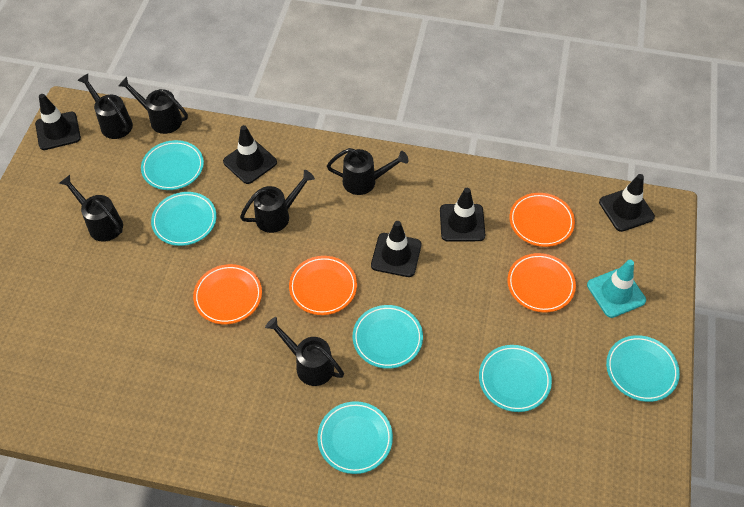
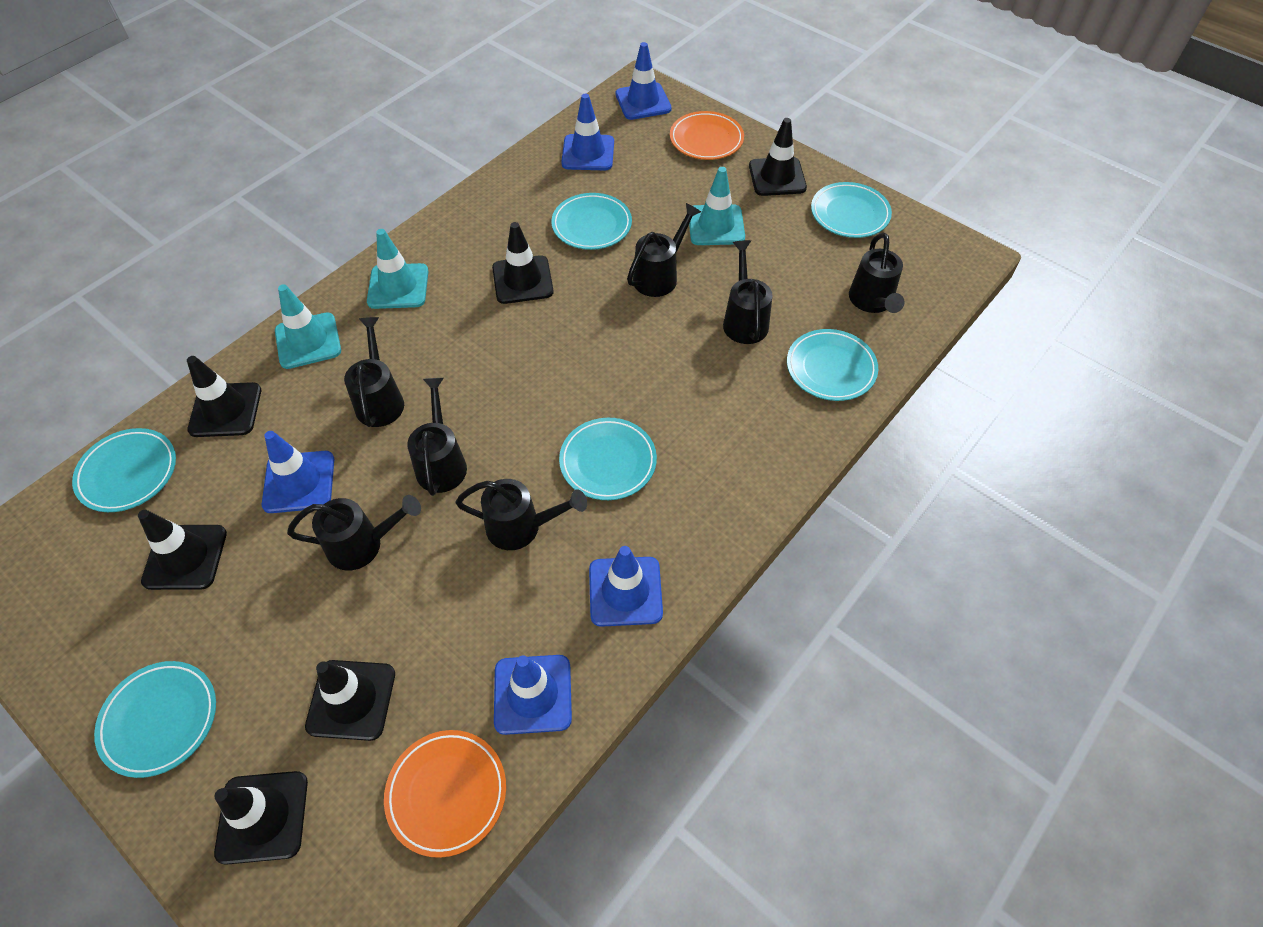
black traffic cone: [35,94,81,150] [223,125,277,184] [371,221,421,277] [440,188,485,242] [599,174,655,232] = 5 -> [138,510,227,590] [187,356,261,437] [214,771,308,865] [305,660,395,741] [492,222,554,304] [749,118,807,196] = 6
black watering can: [59,175,123,242] [77,74,133,139] [118,77,188,134] [240,170,315,233] [265,317,344,386] [327,148,409,195] = 6 -> [287,495,421,571] [344,317,404,427] [407,378,467,496] [455,479,587,550] [627,203,701,297] [723,240,772,344] [849,233,904,313] = 7
blue traffic cone: none = 0 -> [262,431,334,513] [494,655,572,735] [561,94,614,170] [589,546,663,627] [615,42,672,120] = 5
orange plate: [193,264,262,324] [289,256,357,315] [507,253,576,312] [509,193,575,247] = 4 -> [384,730,506,858] [670,111,744,160] = 2
turquoise traffic cone: [587,260,646,318] = 1 -> [275,284,341,369] [367,229,428,309] [689,167,745,245] = 3

